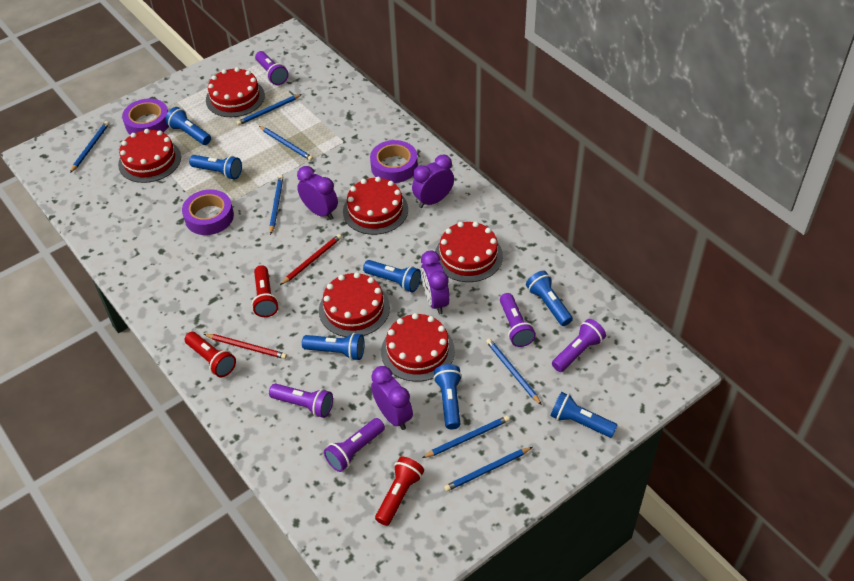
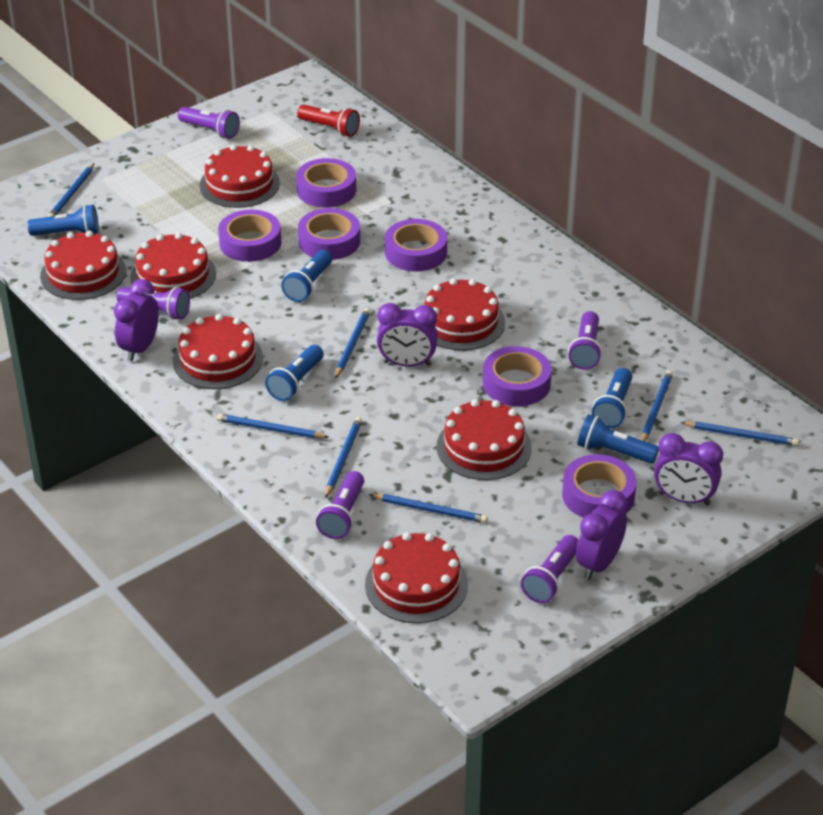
blue flashlight: [165,107,211,145] [189,155,242,179] [302,333,365,361] [363,260,421,292] [433,364,462,429] [526,271,573,326] [551,392,618,438] = 7 -> [27,204,99,236] [265,345,324,401] [281,250,332,302] [577,414,659,464] [592,368,632,429] = 5
purple tape: [122,98,169,135] [182,190,234,235] [370,140,418,183] = 3 -> [218,210,281,262] [296,158,356,208] [298,208,360,260] [385,219,447,271] [483,346,552,406] [562,454,637,518] = 6
red cake: [118,129,181,183] [206,67,265,117] [319,272,390,337] [343,177,408,235] [381,313,455,382] [435,221,503,282] = 6 -> [40,231,126,300] [130,233,216,299] [173,314,263,389] [200,144,280,208] [365,532,468,623] [425,278,505,351] [436,399,532,480] = 7
red flashlight: [185,332,236,377] [252,265,279,317] [375,457,424,526] = 3 -> [297,105,360,137] = 1
red pencil: [204,334,287,359] [280,234,342,285] = 2 -> none = 0

